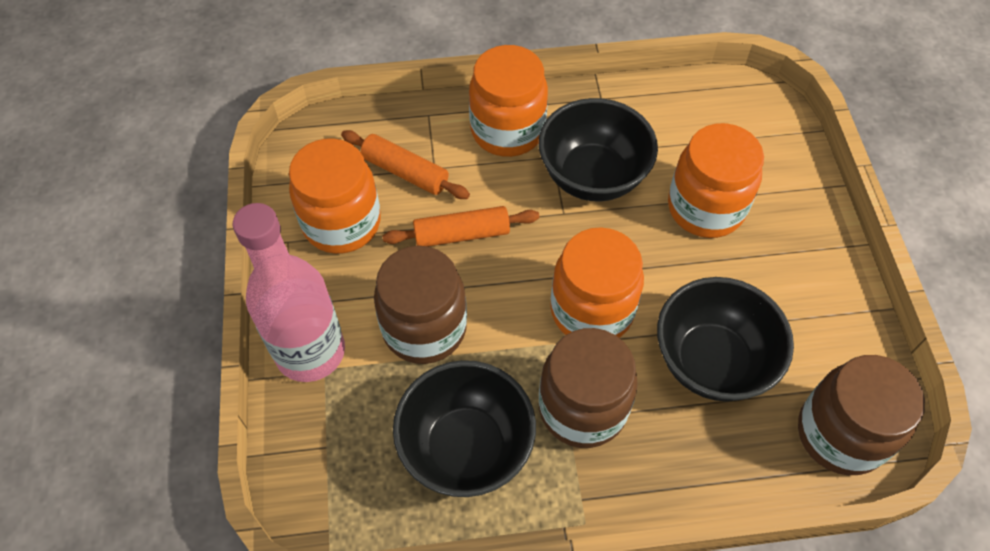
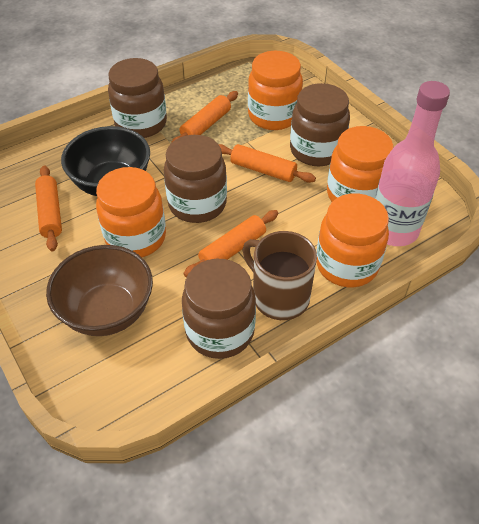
black bowl: [393,360,536,497] [539,98,658,202] [657,277,794,402] = 3 -> [61,126,150,196] = 1
brown bowl: none = 0 -> [46,245,153,336] = 1
brown jar: [374,246,467,364] [539,328,638,448] [798,355,925,475] = 3 -> [108,58,167,138] [164,135,227,223] [182,259,256,359] [290,83,350,166] = 4
brown mug: none = 0 -> [243,231,317,320] = 1
orange rolling pin: [341,130,470,199] [382,206,539,246] = 2 -> [35,165,62,251] [171,91,238,143] [183,210,278,277] [218,144,316,183] = 4

